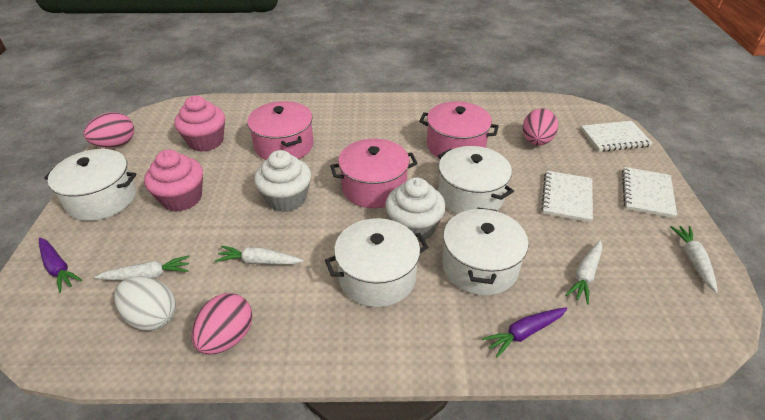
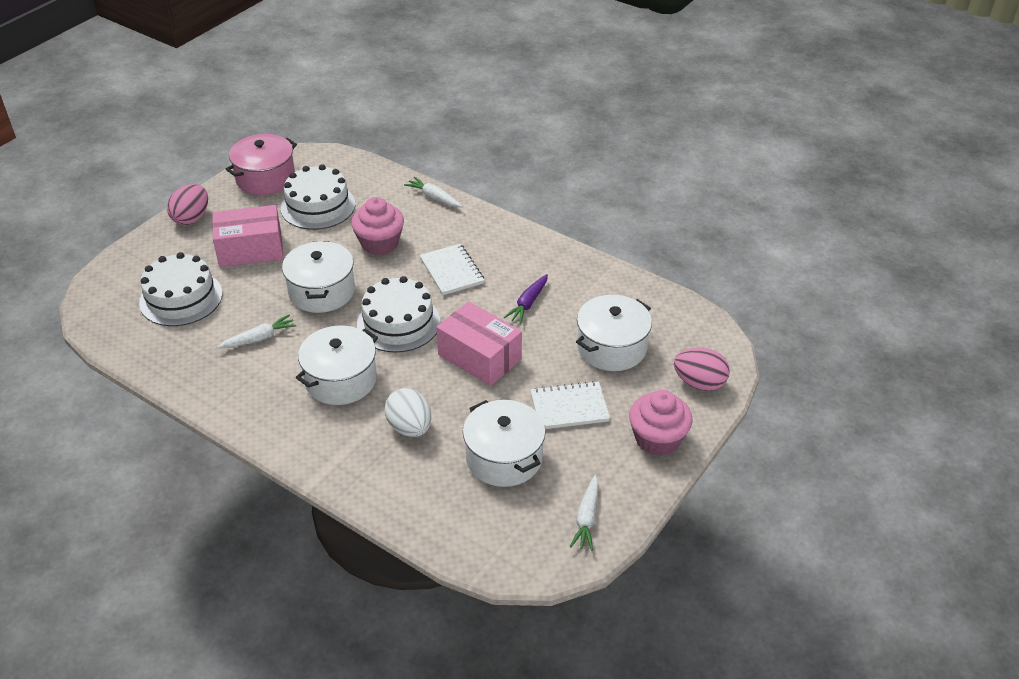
pink box: none = 0 -> [212,205,283,267] [436,301,522,386] = 2
pink egg: [83,112,134,148] [191,293,253,355] [523,108,558,146] = 3 -> [167,184,208,225] [674,348,730,391] = 2
pink pot: [247,101,314,160] [330,139,418,208] [419,101,499,158] = 3 -> [226,134,297,195] = 1
purple carrot: [39,238,82,293] [482,308,567,358] = 2 -> [504,274,548,324] = 1
white cake: none = 0 -> [139,252,222,326] [281,164,355,230] [357,276,440,353] = 3
white carrot: [95,255,190,280] [215,246,303,265] [566,240,602,305] [670,226,718,293] = 4 -> [217,314,297,348] [404,177,462,207] [570,475,599,551] = 3
white cupcake: [254,150,311,212] [386,177,446,242] = 2 -> none = 0
white notebook: [541,171,593,223] [581,121,653,152] [622,167,677,218] = 3 -> [420,244,485,295] [531,381,610,429] = 2

